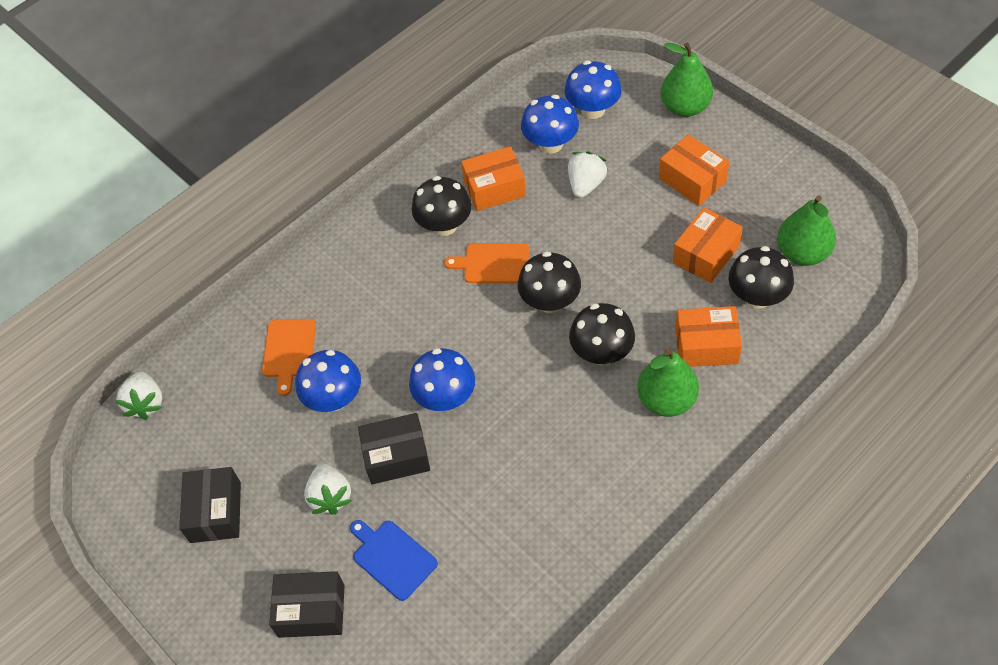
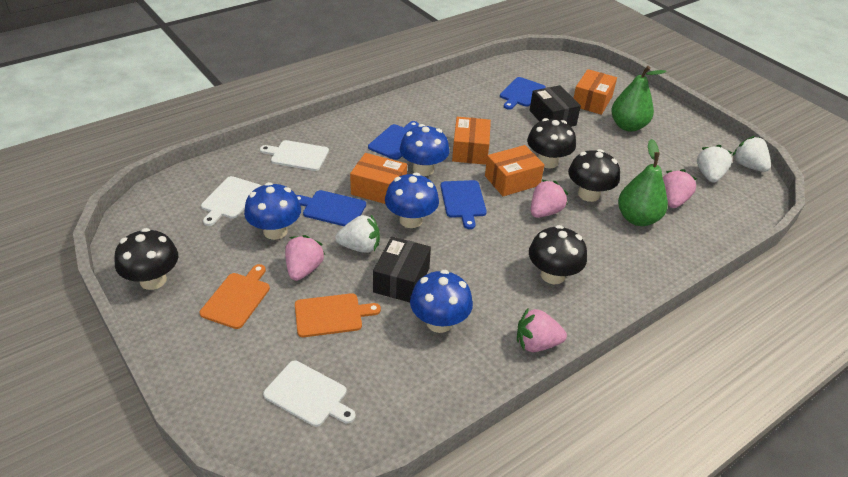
black box: [179,467,241,543] [269,571,345,638] [358,413,430,484] = 3 -> [373,237,431,302] [529,85,581,127] = 2
blue cutting board: [350,520,438,601] = 1 -> [296,190,366,226] [368,121,419,160] [440,180,487,229] [500,77,546,110] = 4
green pear: [637,348,699,417] [661,43,713,117] [777,195,836,266] = 3 -> [611,66,667,132] [618,139,668,226] = 2
pink strawberry: none = 0 -> [285,235,325,281] [517,307,567,352] [531,180,568,218] [663,169,697,208] = 4
white cutting board: none = 0 -> [201,176,261,226] [260,140,329,171] [263,361,355,427] = 3

